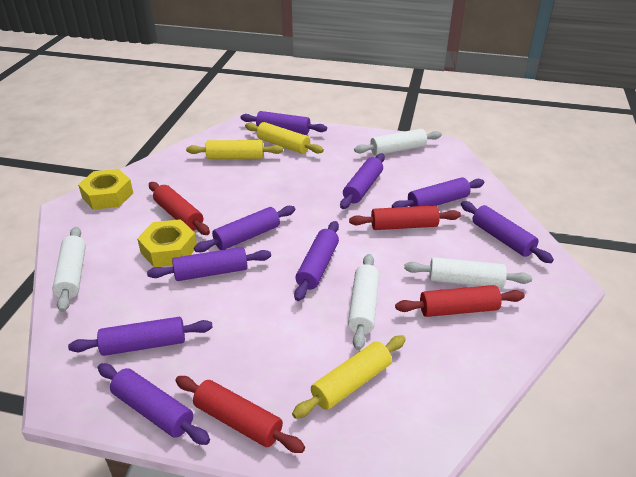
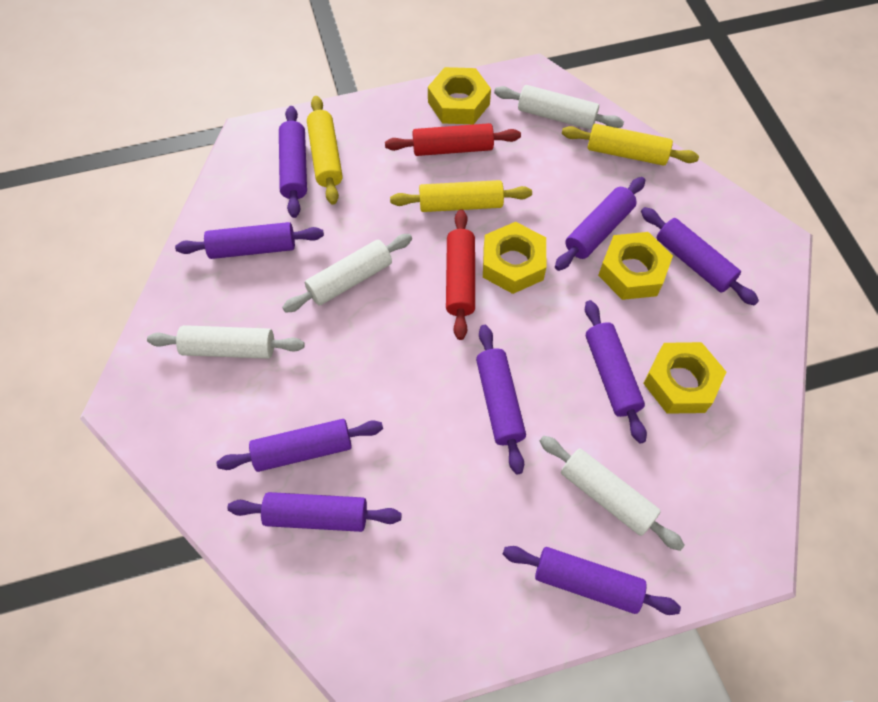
red rolling pin: [149,182,210,235] [175,376,305,453] [349,205,461,230] [395,285,525,317] = 4 -> [385,123,521,156] [446,209,475,340] = 2
yellow nut: [78,169,133,210] [137,219,197,267] = 2 -> [428,67,491,124] [483,222,546,294] [598,232,673,300] [643,342,726,414] = 4

